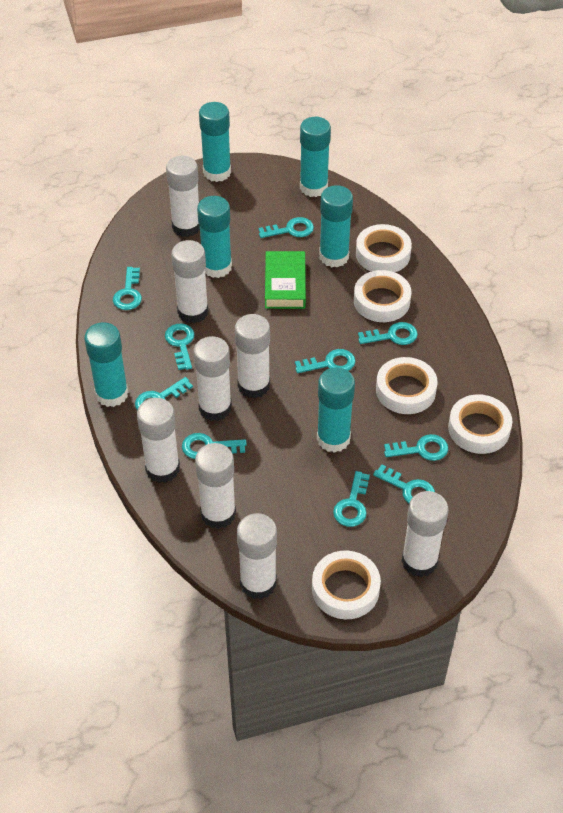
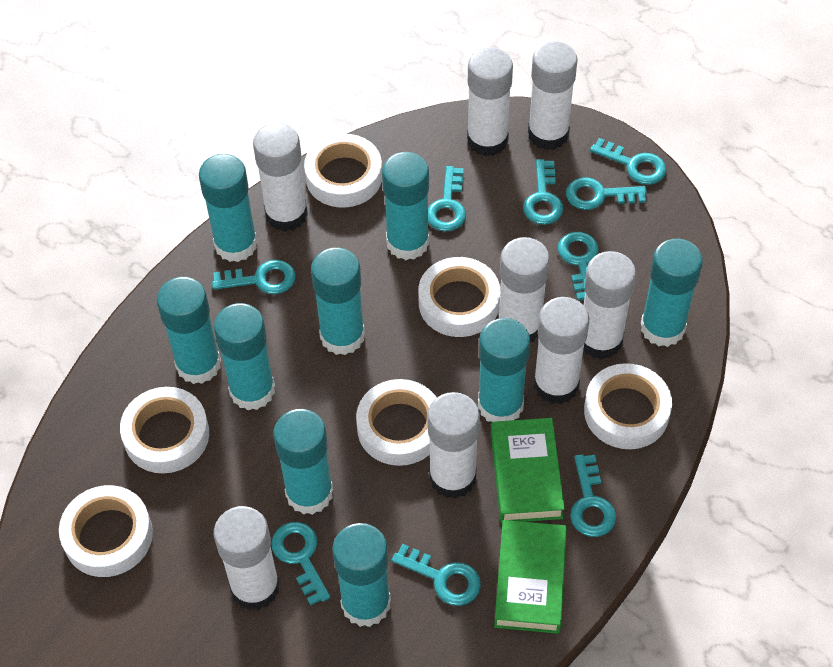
green book: [265,251,306,309] = 1 -> [491,418,565,523] [494,520,567,634] = 2
turquoise glue stick: [84,322,128,407] [197,196,232,278] [199,102,231,182] [300,117,331,197] [317,367,355,453] [319,185,353,267] = 6 -> [157,277,221,384] [199,154,258,262] [214,303,275,410] [273,409,333,515] [311,247,365,355] [332,523,391,627] [382,152,429,260] [478,318,530,422] [641,239,703,347] = 9
turquoise key: [113,267,142,310] [135,377,193,410] [165,324,195,370] [182,433,247,459] [258,217,314,238] [295,349,356,373] [333,471,370,527] [358,322,418,345] [373,464,435,503] [384,434,448,461] = 10 -> [212,260,296,294] [271,522,330,605] [391,544,481,606] [428,166,466,231] [523,159,563,225] [557,232,599,301] [566,177,647,210] [570,454,616,537] [590,138,667,185] = 9
white tape: [312,550,381,619] [354,270,411,322] [356,224,412,272] [376,357,437,414] [448,394,512,454] = 5 -> [59,485,153,577] [120,387,209,473] [304,134,382,208] [356,379,437,466] [418,257,500,337] [584,363,672,449] = 6

